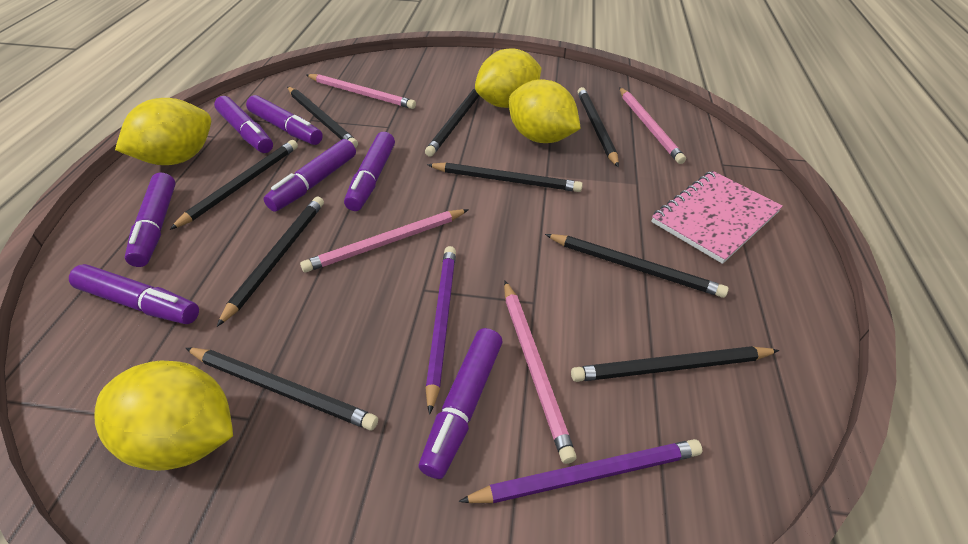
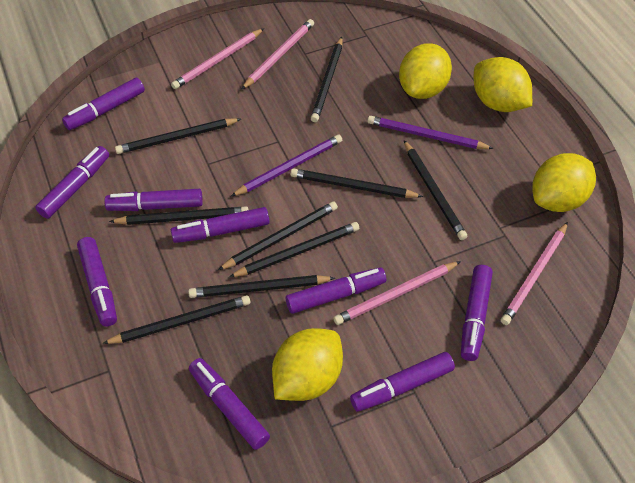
pink notebook: [651,170,783,264] = 1 -> none = 0
purple marker: [69,264,199,324] [125,173,175,267] [214,96,273,153] [246,95,323,145] [263,139,356,212] [344,132,395,211] [419,328,503,479] = 7 -> [35,146,109,219] [62,78,145,130] [77,237,117,326] [104,189,203,211] [171,207,270,243] [189,358,270,450] [286,267,386,314] [350,352,455,412] [461,265,493,361] = 9

